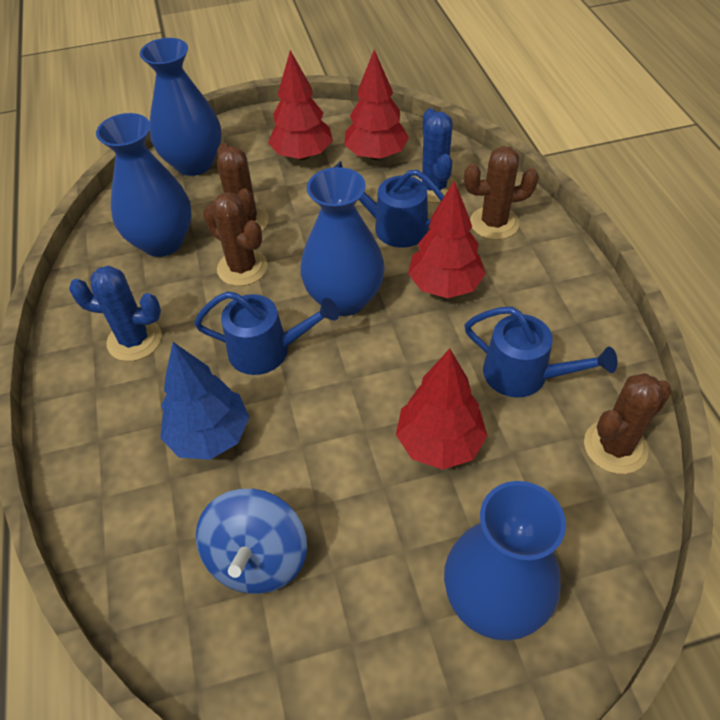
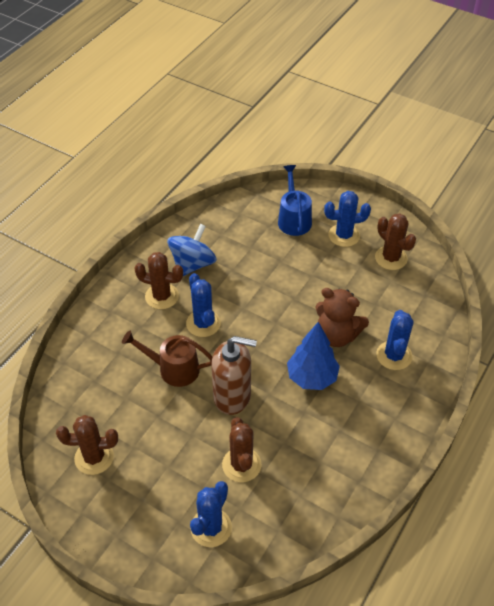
blue cactus: [69,265,162,361] [416,108,458,203] = 2 -> [186,273,221,337] [190,481,232,547] [324,191,371,247] [376,310,413,370] = 4
blue vase: [96,113,192,257] [140,38,222,176] [300,167,385,316] [444,481,566,641] = 4 -> none = 0
blue watering can: [194,291,339,375] [335,161,444,248] [465,307,618,398] = 3 -> [278,165,312,236] = 1
brown soap dispenser: none = 0 -> [211,336,257,415] = 1
brown teddy bear: none = 0 -> [315,288,369,347] = 1
brown watering can: none = 0 -> [122,331,212,387] = 1
red tree: [268,50,333,160] [344,50,409,160] [396,349,487,470] [408,180,486,298] = 4 -> none = 0

